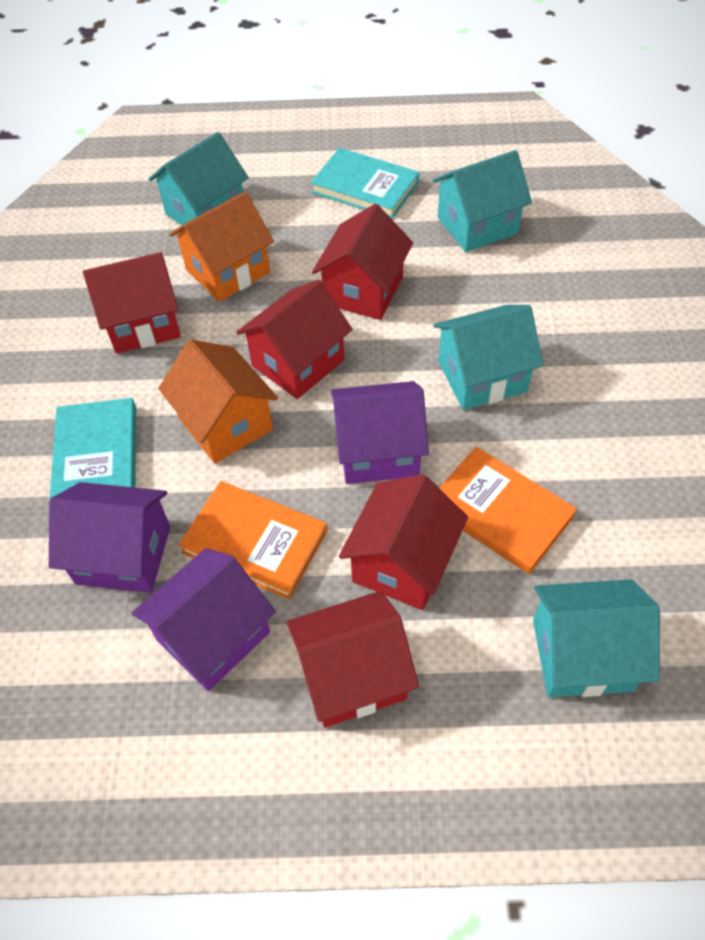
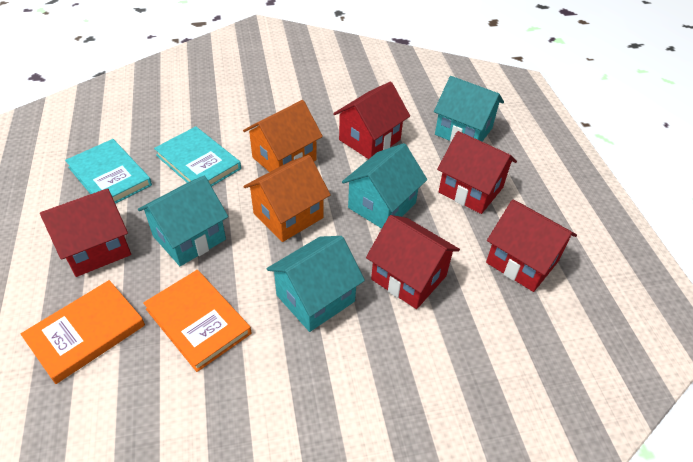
purple house: [49,482,170,593] [132,548,276,691] [331,381,429,484] = 3 -> none = 0

